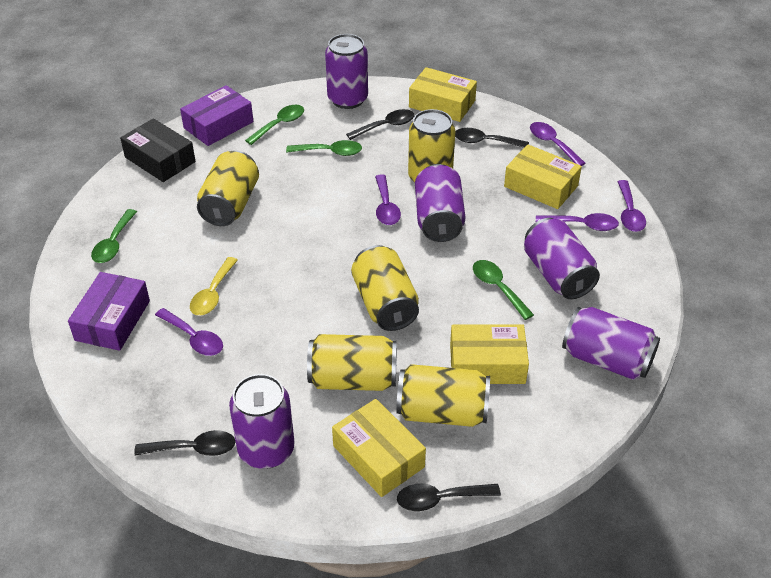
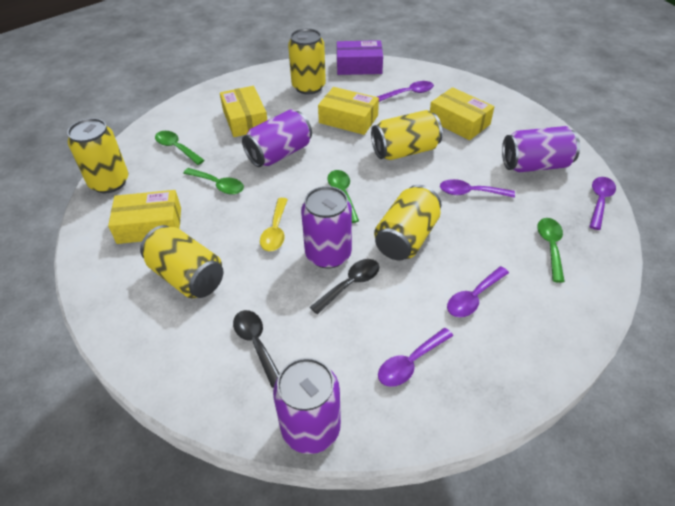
black box: [120,118,196,182] = 1 -> none = 0
black spoon: [134,430,235,456] [346,109,415,140] [397,483,501,511] [455,128,529,148] = 4 -> [233,310,280,388] [310,259,379,314] = 2
purple box: [68,272,150,351] [180,85,253,146] = 2 -> [337,40,383,75] = 1
purple can: [229,374,295,469] [325,34,368,109] [415,164,465,242] [524,218,600,299] [562,307,660,380] = 5 -> [242,109,312,167] [273,357,341,454] [301,186,352,269] [502,126,580,172] = 4

